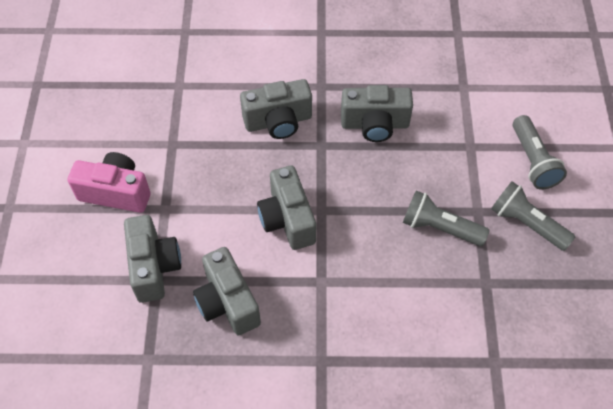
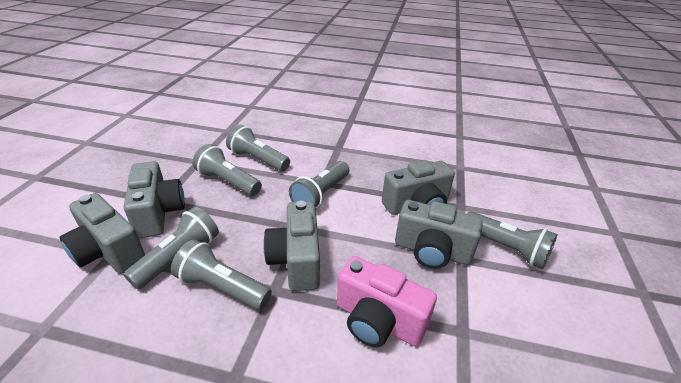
grey flashlight: [403,191,490,246] [491,181,575,251] [513,115,567,190] = 3 -> [123,207,219,289] [171,239,272,310] [193,144,262,196] [226,125,290,172] [289,161,349,208] [467,211,557,269] = 6

